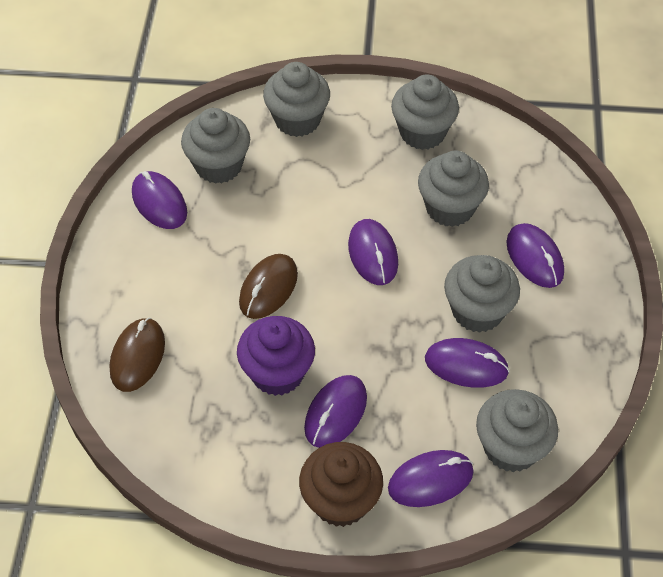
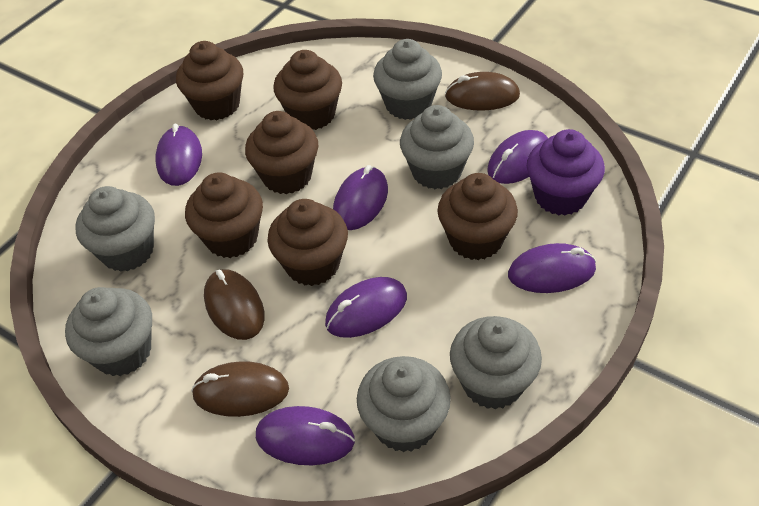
brown cupcake: [299,442,383,527] = 1 -> [176,41,243,120] [185,173,263,258] [245,111,318,194] [268,199,348,286] [273,50,342,130] [437,173,518,260] = 6
brown mouse: [110,317,165,392] [239,254,298,319] = 2 -> [191,361,289,417] [204,269,265,340] [445,72,520,111] = 3

